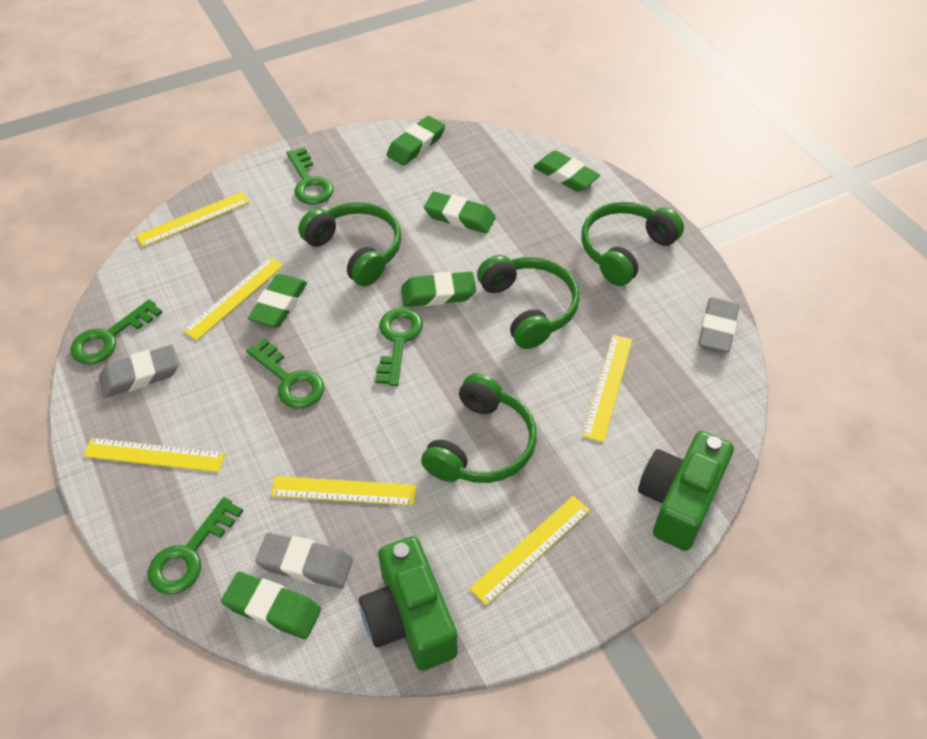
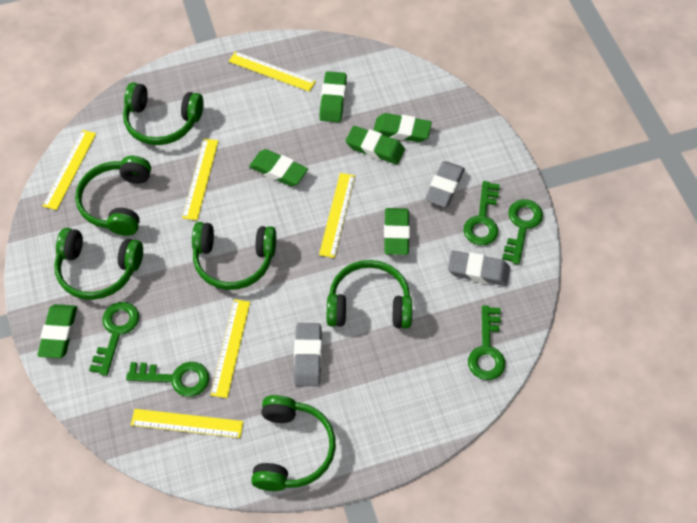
green camera: [359,536,457,671] [638,431,734,551] = 2 -> none = 0
green headphones: [298,202,402,286] [421,373,537,483] [477,255,580,349] [581,202,684,286] = 4 -> [54,228,143,300] [75,156,151,236] [123,82,204,145] [192,222,276,290] [251,395,336,491] [327,260,412,329] = 6

